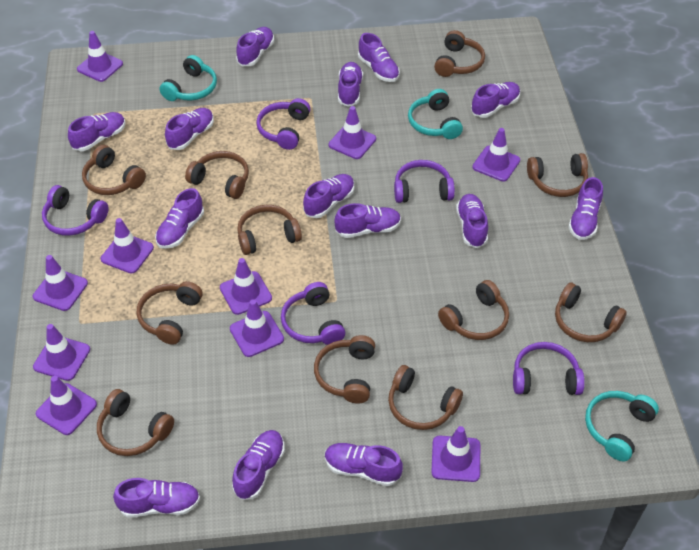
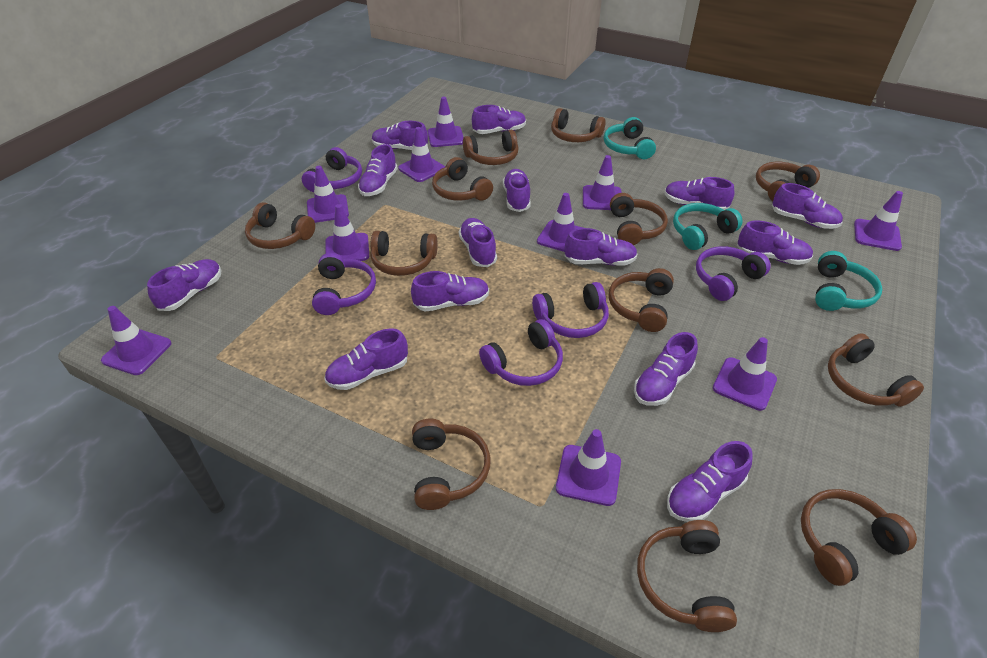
brown headphones: [82,145,146,195] [97,389,174,456] [137,281,202,345] [185,151,249,199] [237,205,302,255] [314,335,375,404] [388,365,463,430] [434,30,485,77] [438,280,509,340] [527,153,588,197] [555,282,627,342] = 11 -> [245,202,315,249] [371,231,438,276] [412,419,490,510] [432,157,493,201] [463,130,519,165] [551,108,606,142] [609,268,674,332] [610,193,668,245] [637,520,737,632] [756,162,820,201] [801,489,917,586] [828,333,924,407] = 12

